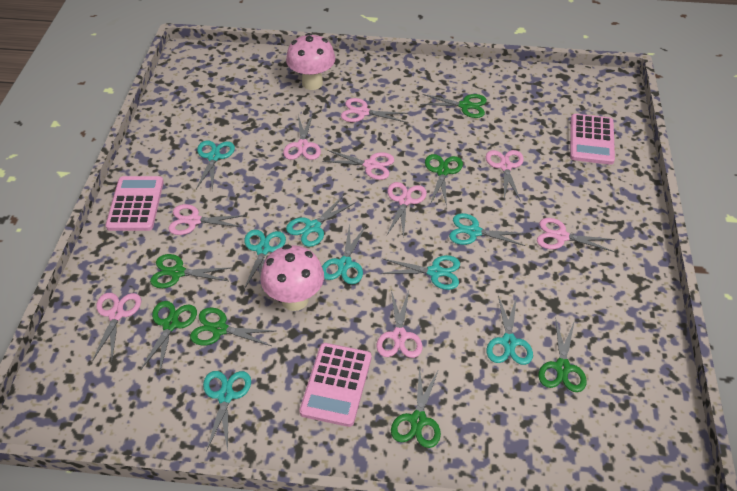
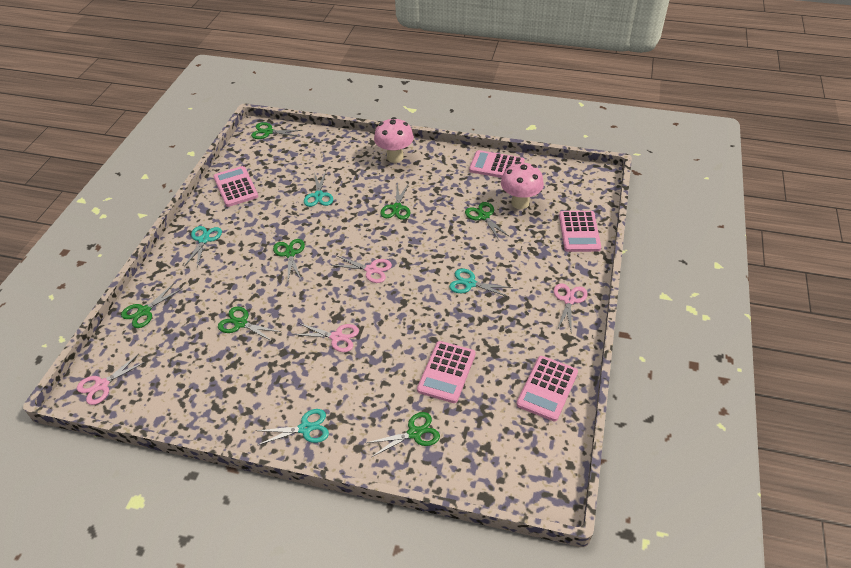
pink calculator: [105,176,164,231] [299,343,371,427] [570,114,615,165] = 3 -> [213,166,258,207] [417,341,475,403] [469,150,525,178] [516,356,578,421] [559,211,601,252] = 5
pink scissors: [92,293,141,362] [168,204,246,235] [283,114,321,160] [322,150,394,180] [341,98,409,122] [376,290,423,358] [387,182,427,238] [486,150,524,201] [537,218,615,252] = 9 -> [77,354,147,405] [293,323,359,352] [331,256,392,283] [554,284,588,334] = 4
turquoise scissors: [196,140,235,190] [203,371,251,452] [244,230,286,289] [286,196,355,247] [322,223,366,284] [381,255,460,290] [449,213,527,246] [486,295,533,365] = 8 -> [184,226,222,268] [256,409,329,445] [304,171,333,207] [449,269,513,297] = 4

